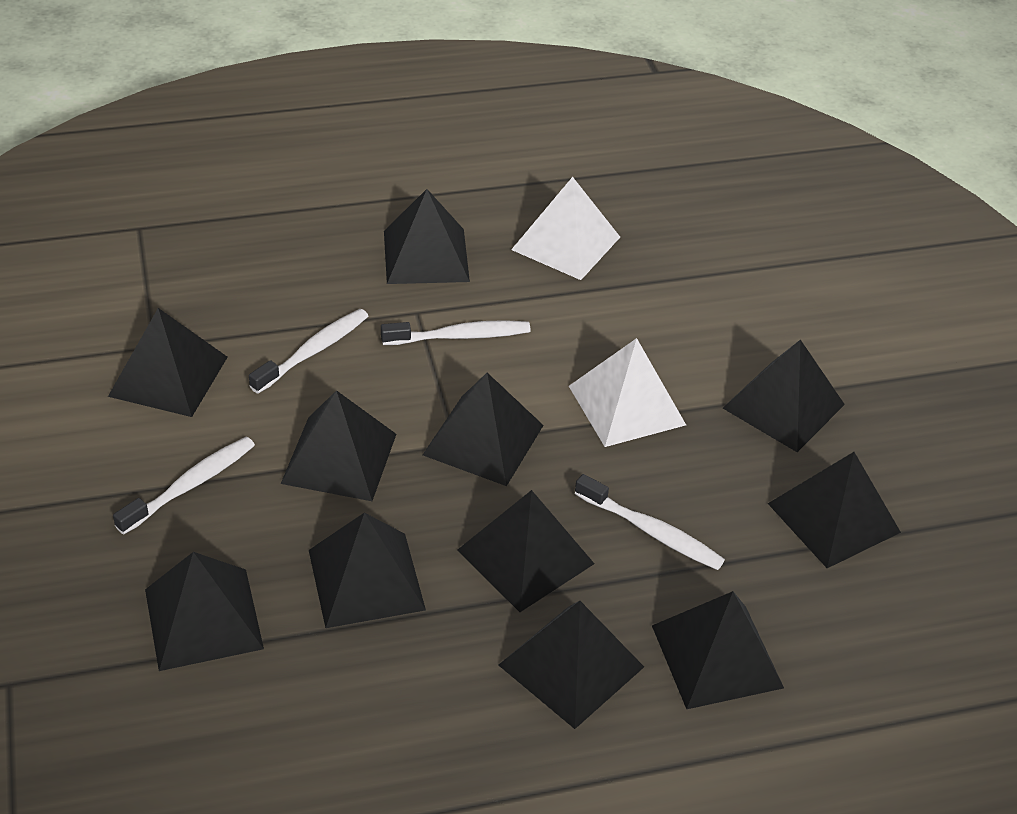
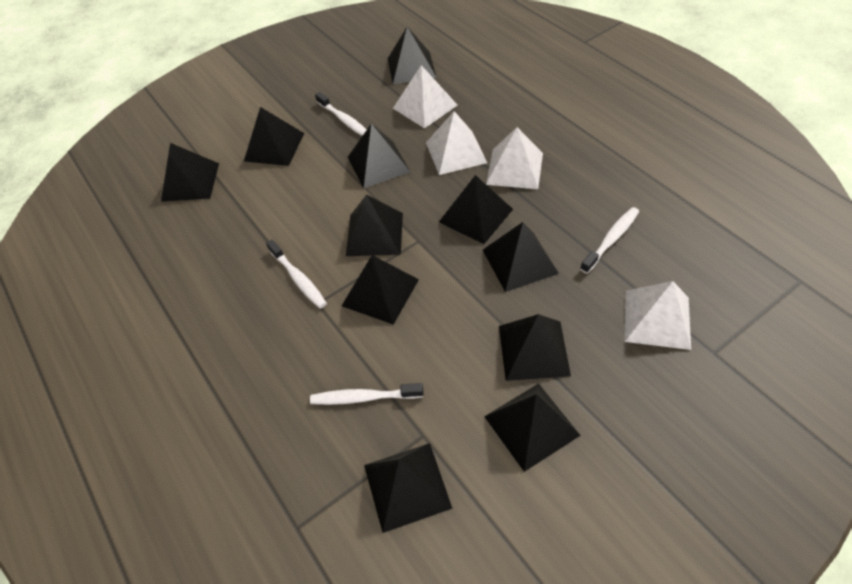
white pyramid: [511,177,620,280] [569,338,686,447] = 2 -> [393,65,457,129] [426,111,487,175] [486,127,543,189] [625,281,691,350] = 4

